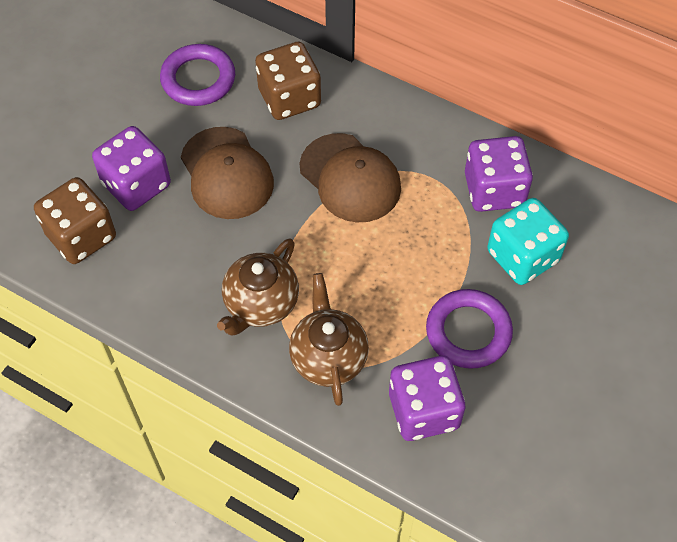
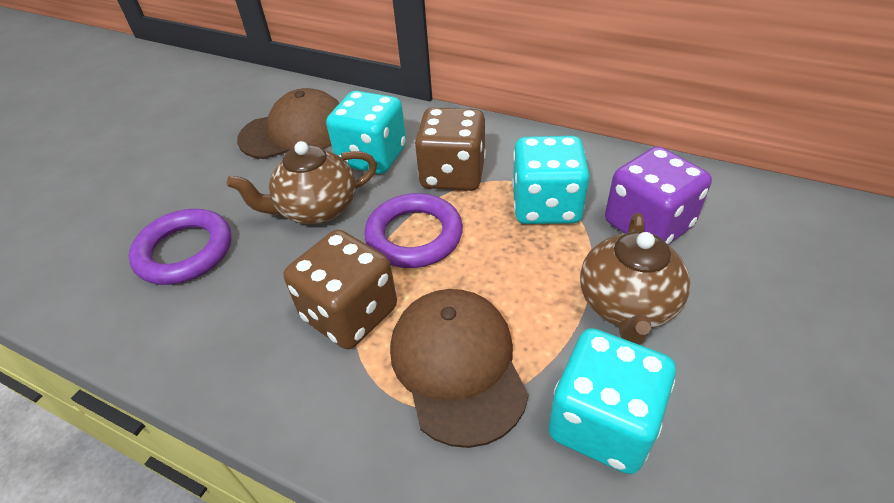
purple dice: [92,126,171,211] [389,356,465,441] [465,136,533,212] = 3 -> [605,146,712,245] = 1
turquoise dice: [487,198,569,285] = 1 -> [326,91,406,174] [512,136,590,224] [548,328,676,474] = 3

